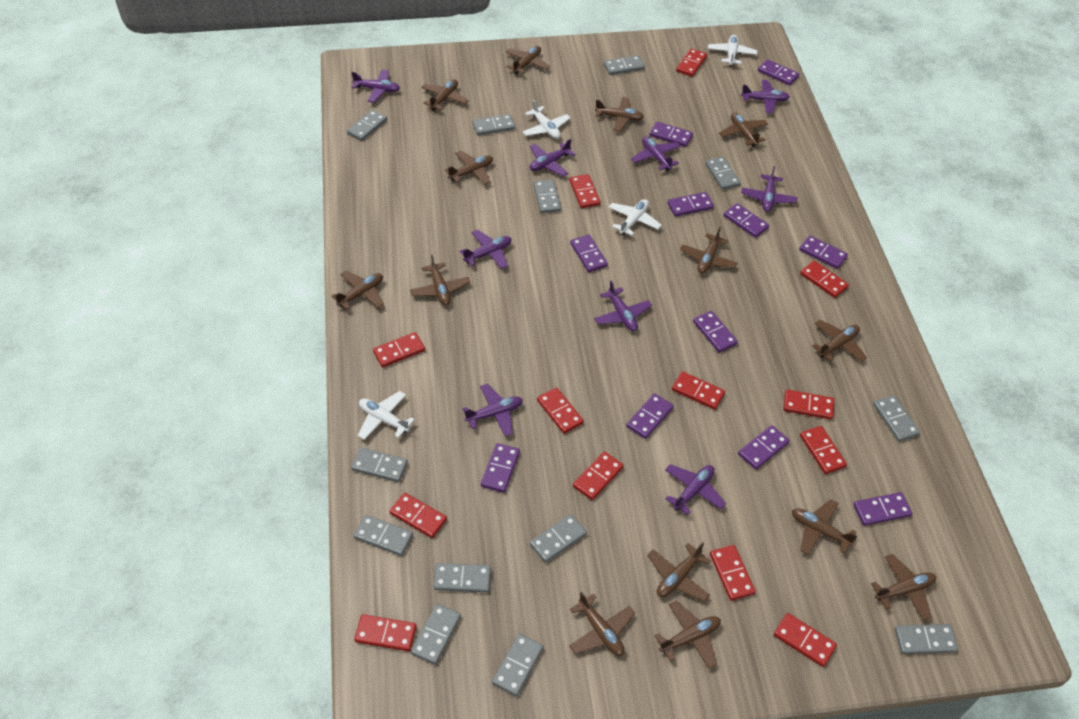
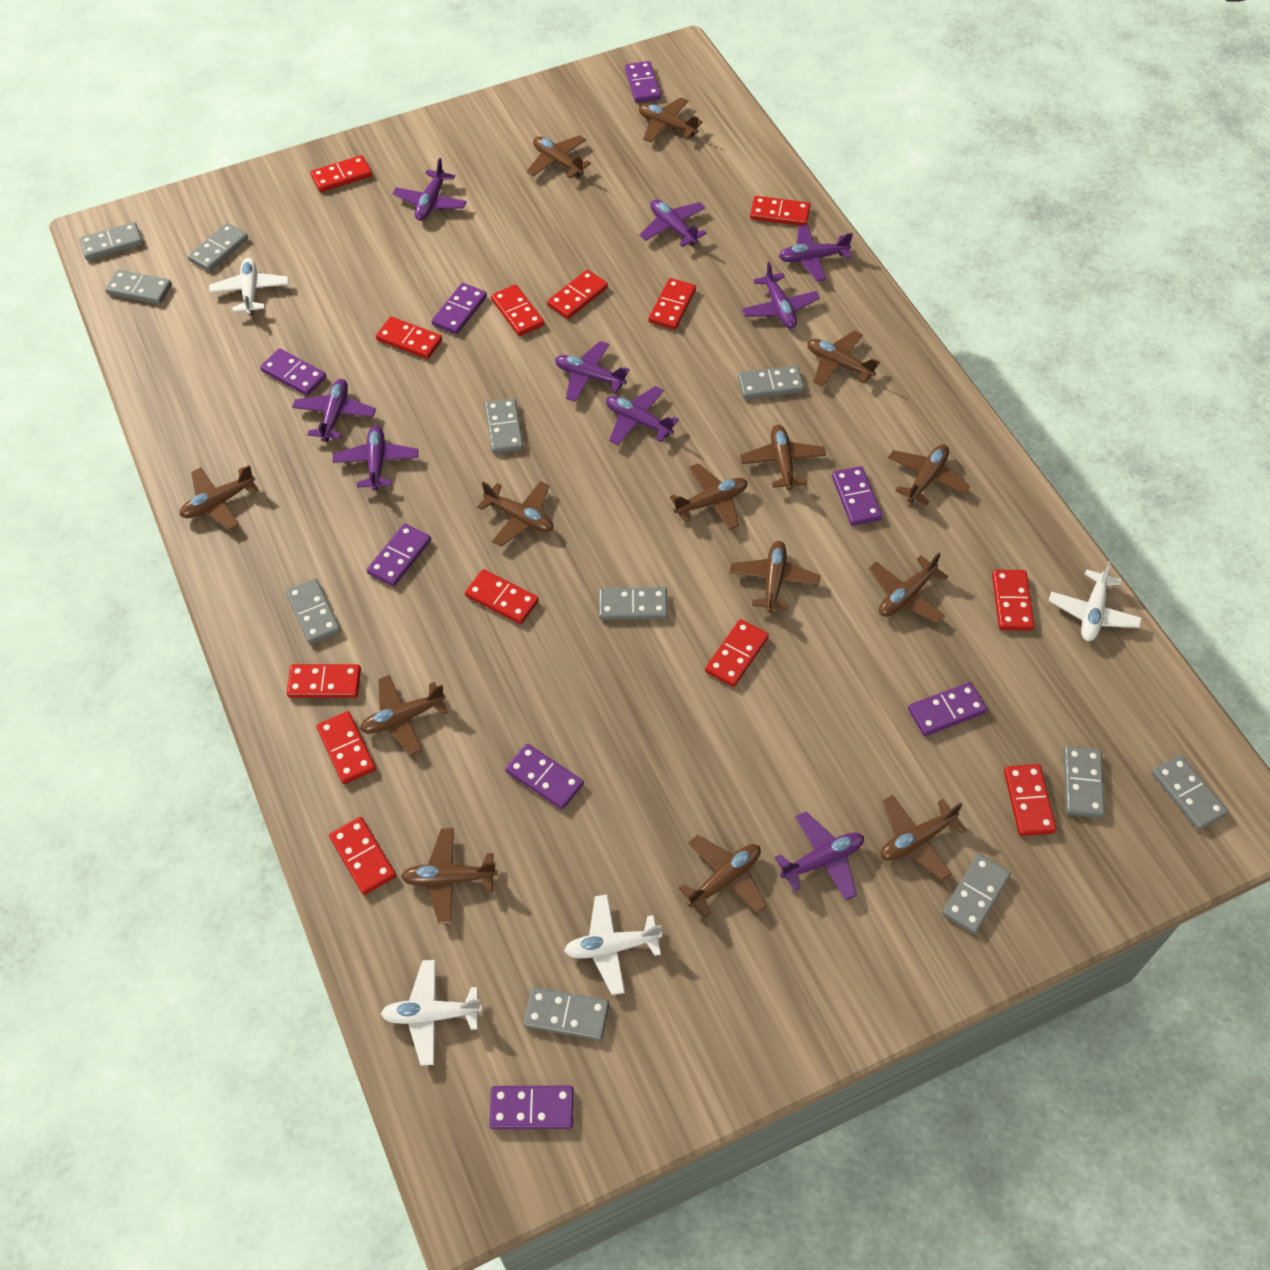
grey domino: [347,110,387,141] [351,448,408,482] [354,515,413,556] [411,604,461,665] [434,563,491,593] [473,114,515,135] [492,633,543,696] [530,514,587,563] [534,179,561,213] [604,55,645,75] [705,156,741,190] [873,395,920,442] [895,624,958,654] = 13 -> [79,222,143,260] [105,270,172,304] [188,223,248,272] [285,578,341,644] [485,398,524,454] [524,987,609,1040] [599,587,668,620] [738,365,804,399] [942,854,1011,934] [1064,746,1105,818] [1151,755,1228,830] = 11
purple domino: [481,443,520,493] [570,234,608,272] [626,393,674,439] [650,121,693,147] [667,192,714,217] [693,311,738,353] [724,203,769,238] [738,425,790,470] [758,59,799,86] [799,235,848,269] [853,492,912,526] = 11 -> [260,348,326,396] [367,523,431,587] [432,283,487,335] [489,1086,574,1129] [505,743,584,809] [625,61,661,103] [832,466,882,526] [908,682,987,736] = 8

